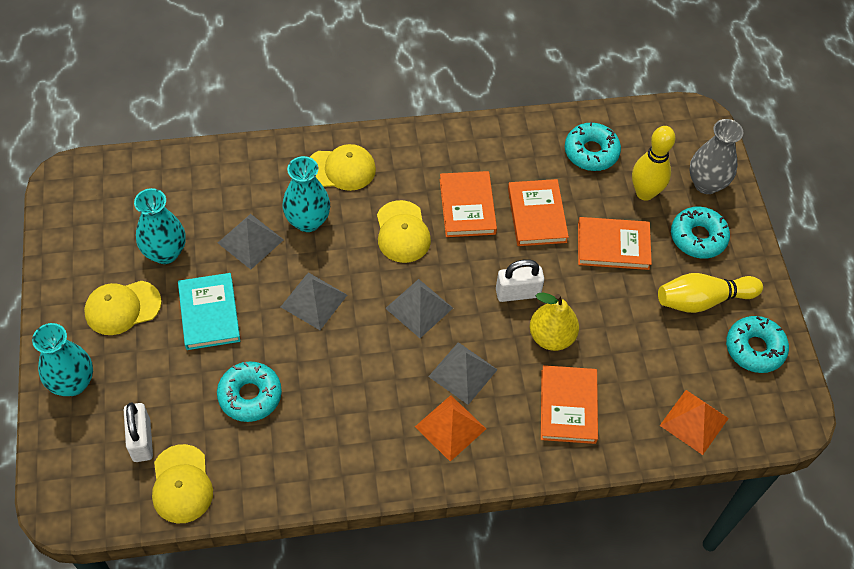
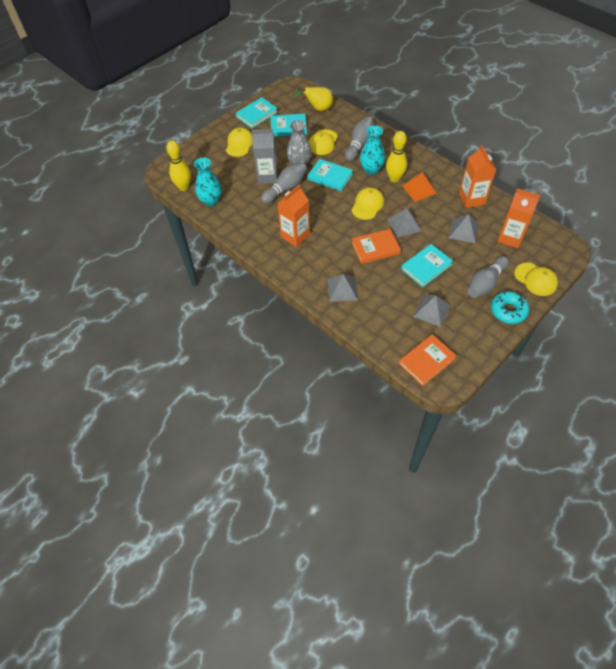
grey bowling pin: none = 0 -> [261,162,307,204] [345,116,373,162] [467,256,509,298] = 3
grey carton: none = 0 -> [252,129,277,184] = 1
orange book: [440,171,497,237] [508,179,569,246] [541,365,598,444] [578,217,652,270] = 4 -> [352,229,401,264] [399,334,457,386] = 2
orange carton: none = 0 -> [277,184,310,247] [459,145,496,208] [497,189,540,248] = 3
orange pyramid: [415,395,486,462] [660,390,729,455] = 2 -> [402,172,437,202] = 1
turquoise book: [178,273,240,350] = 1 -> [236,97,278,128] [270,113,307,137] [307,159,353,191] [401,244,453,287] = 4
turquoise donut: [217,362,282,422] [565,122,621,171] [671,207,730,259] [726,316,789,373] = 4 -> [491,291,529,324] = 1
turquoise vase: [32,323,93,396] [134,188,185,264] [282,156,330,232] = 3 -> [194,157,222,206] [360,126,385,175] = 2
white padlock: [124,402,153,462] [496,259,544,302] = 2 -> none = 0

